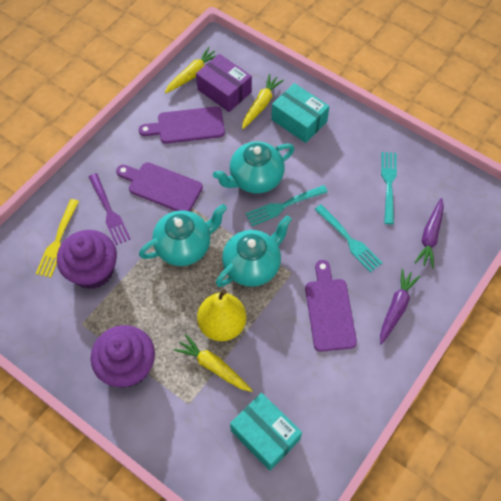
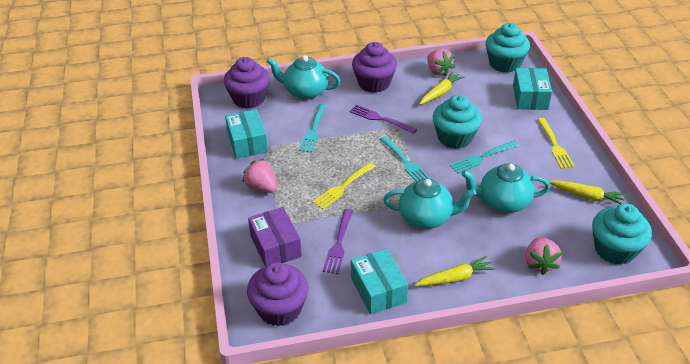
pink strawberry: none = 0 -> [243,159,277,193] [427,49,455,77] [525,237,562,275] = 3
purple carrot: [380,269,420,345] [414,198,444,269] = 2 -> none = 0
purple cupcake: [57,230,117,289] [91,325,155,388] = 2 -> [224,57,270,109] [247,262,308,326] [352,42,397,93] = 3
purple cutting board: [116,162,203,211] [139,107,225,144] [305,260,357,352] = 3 -> none = 0
purple fork: [89,173,130,245] = 1 -> [323,209,353,274] [349,105,417,134] = 2
turquoise box: [230,393,302,471] [271,83,330,143] = 2 -> [225,109,268,159] [351,249,408,315] [513,68,552,110] = 3
turquoise cupcake: none = 0 -> [433,94,482,149] [486,23,530,73] [592,203,652,265] = 3
yellow fork: [36,199,79,278] = 1 -> [313,162,375,209] [537,118,575,169] = 2
yellow pear: [197,289,246,341] = 1 -> none = 0

